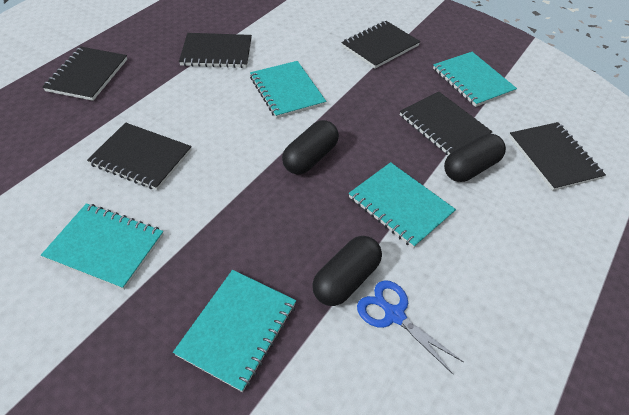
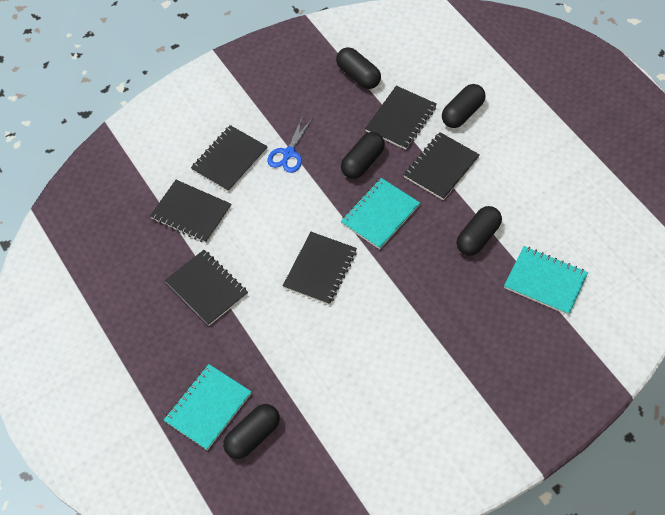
black capsule: [282,120,339,175] [312,236,382,306] [444,134,506,182] = 3 -> [223,404,280,459] [336,47,381,89] [341,132,385,179] [442,84,486,128] [456,206,502,256] = 5
turquoise notebook: [41,203,164,290] [173,270,296,392] [250,61,326,119] [349,162,456,248] [433,52,517,107] = 5 -> [164,364,252,450] [341,178,420,249] [504,246,588,315] = 3

